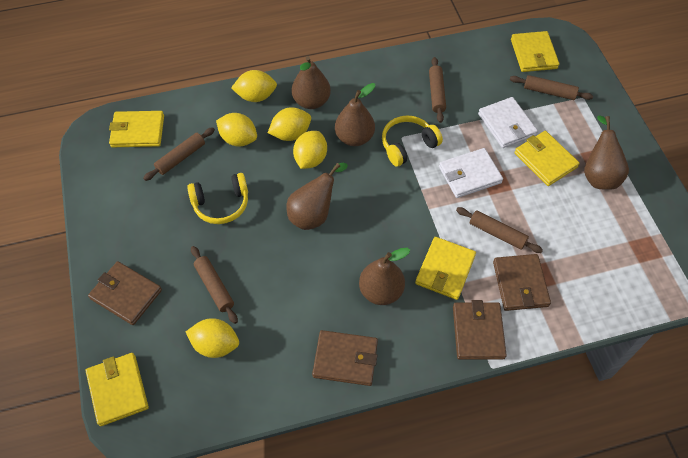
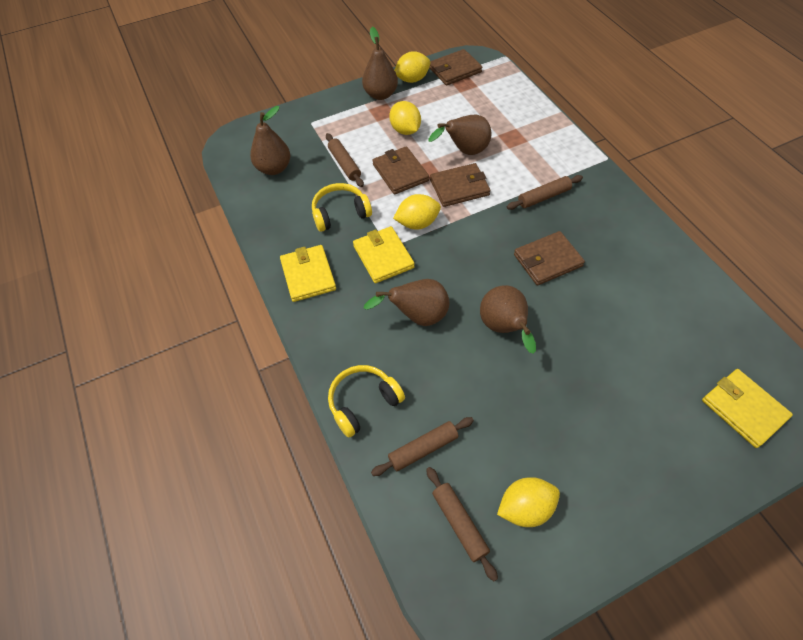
brown rolling pin: [143,127,215,181] [191,246,238,324] [429,57,446,123] [456,207,543,253] [510,75,593,100] = 5 -> [326,133,364,187] [371,417,474,476] [426,467,498,581] [507,175,583,210] = 4
white wallet: [439,148,503,198] [478,97,538,148] = 2 -> none = 0
yellow lemon: [186,318,239,358] [216,113,257,147] [231,70,277,102] [268,107,311,141] [293,131,327,169] = 5 -> [389,101,421,135] [393,194,441,230] [394,51,431,83] [497,477,560,527] = 4
yellow wallet: [86,353,149,426] [109,111,164,147] [415,237,476,300] [511,31,559,72] [514,131,580,186] = 5 -> [280,245,336,302] [353,226,415,283] [702,369,793,448] = 3

